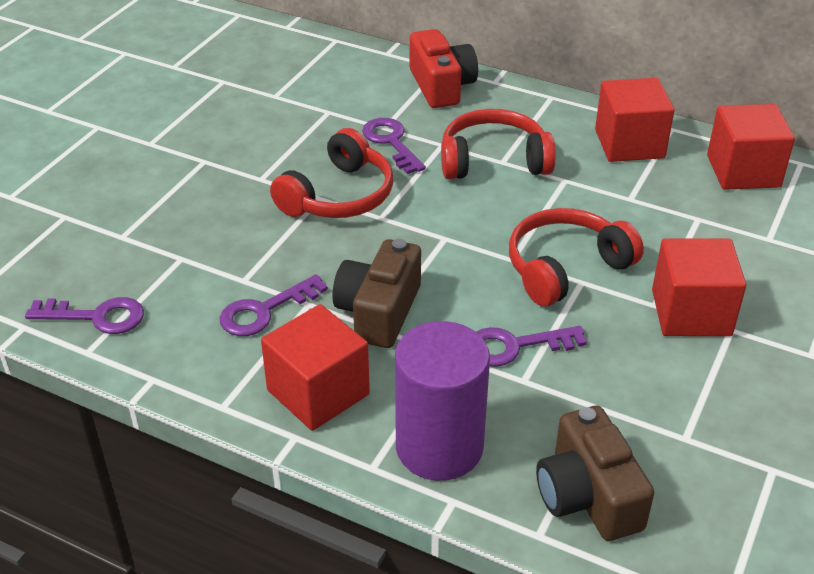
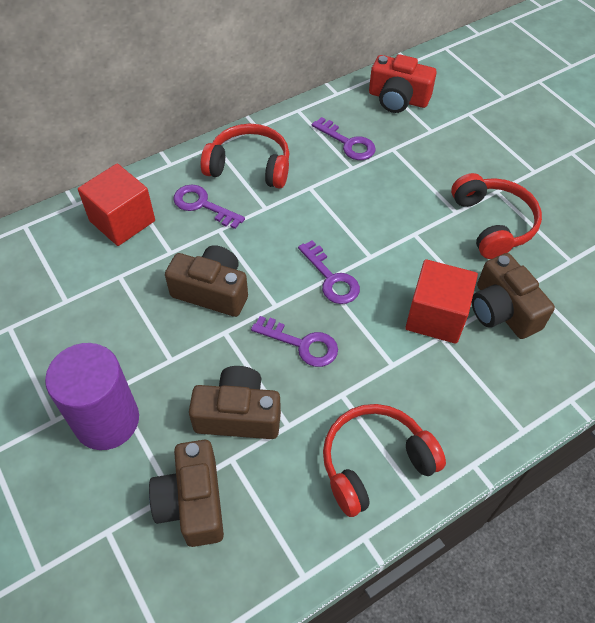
brown camera: [332,239,421,348] [536,405,654,541] = 2 -> [149,440,224,547] [165,245,248,317] [189,366,281,439] [472,253,555,339] = 4
red cube: [261,304,370,431] [595,78,674,162] [652,238,746,336] [707,104,795,190] = 4 -> [78,164,155,246] [405,259,478,344] = 2

